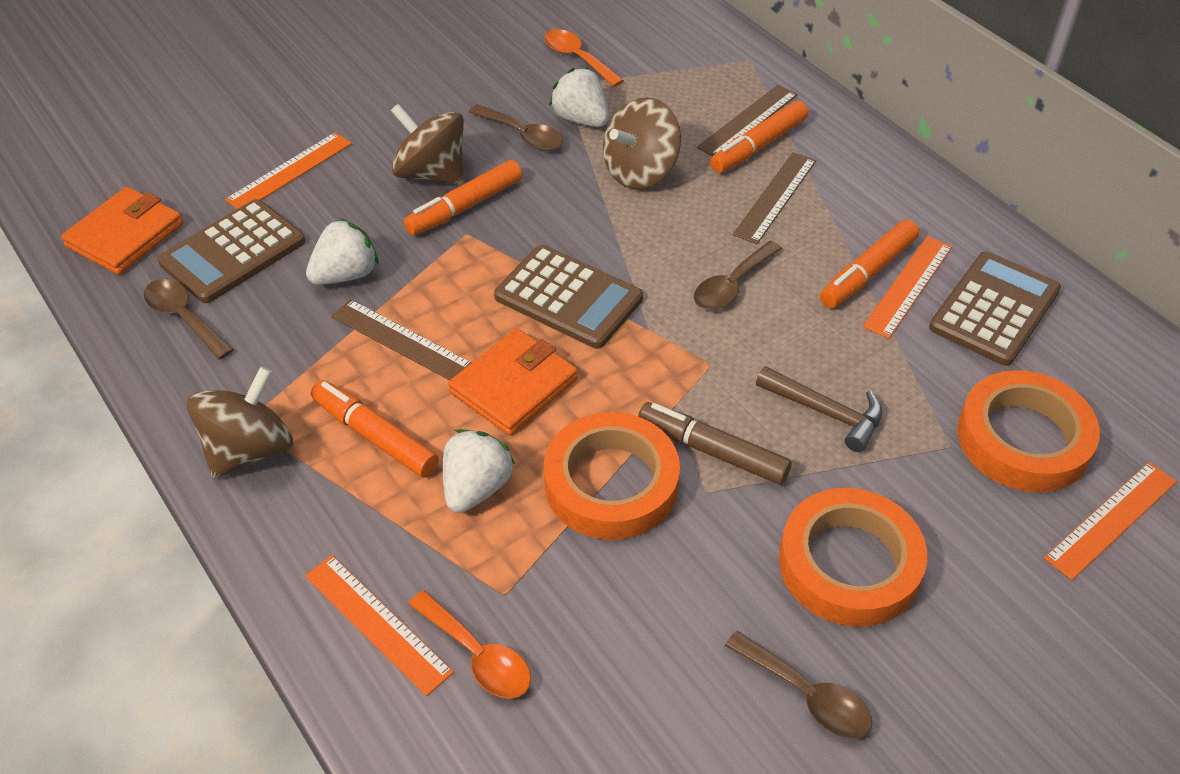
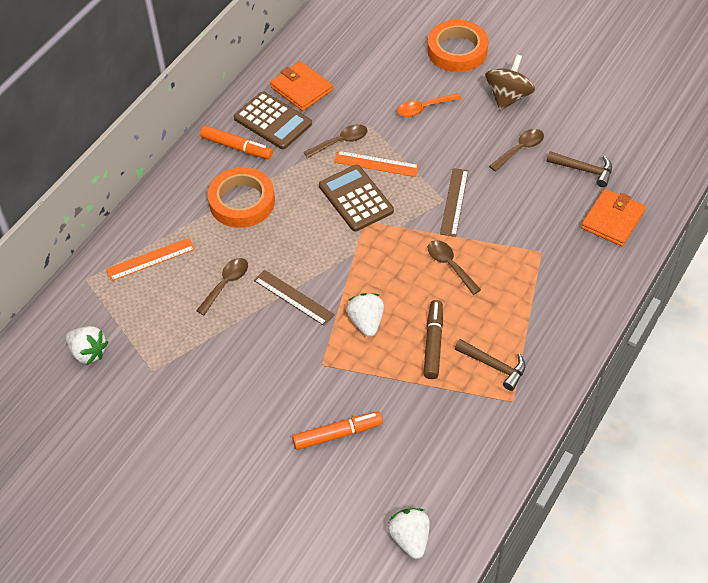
brown calculator: [158,199,305,303] [494,245,643,349] [929,251,1061,366] = 3 -> [234,91,312,149] [319,165,394,232] = 2
brown hammer: [756,366,882,452] = 1 -> [455,339,526,391] [546,151,612,187] = 2
brown ruler: [331,299,472,380] [697,85,798,156] [733,152,816,244] = 3 -> [254,270,335,326] [440,168,468,237] = 2
brown spinning top: [187,366,293,479] [391,103,464,185] [603,97,681,189] = 3 -> [485,54,535,111] = 1
orange marker: [311,380,439,478] [404,160,522,235] [710,100,808,173] [820,220,919,308] = 4 -> [200,125,273,159] [292,412,383,450] = 2
orange ruler: [225,132,352,209] [305,555,454,696] [863,236,952,339] [1044,462,1177,580] = 4 -> [106,238,195,281] [334,151,419,177] = 2
orange spoon: [409,591,531,699] [544,29,624,87] = 2 -> [397,93,461,117] = 1
orange tape: [544,412,680,540] [779,488,927,627] [957,370,1100,492] = 3 -> [208,167,275,228] [427,20,488,72] = 2

